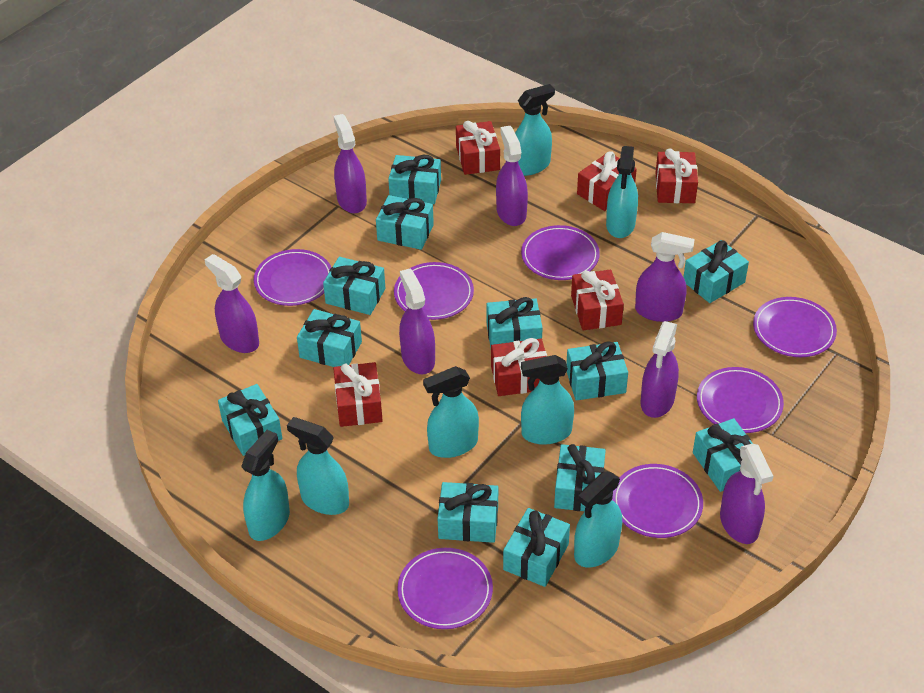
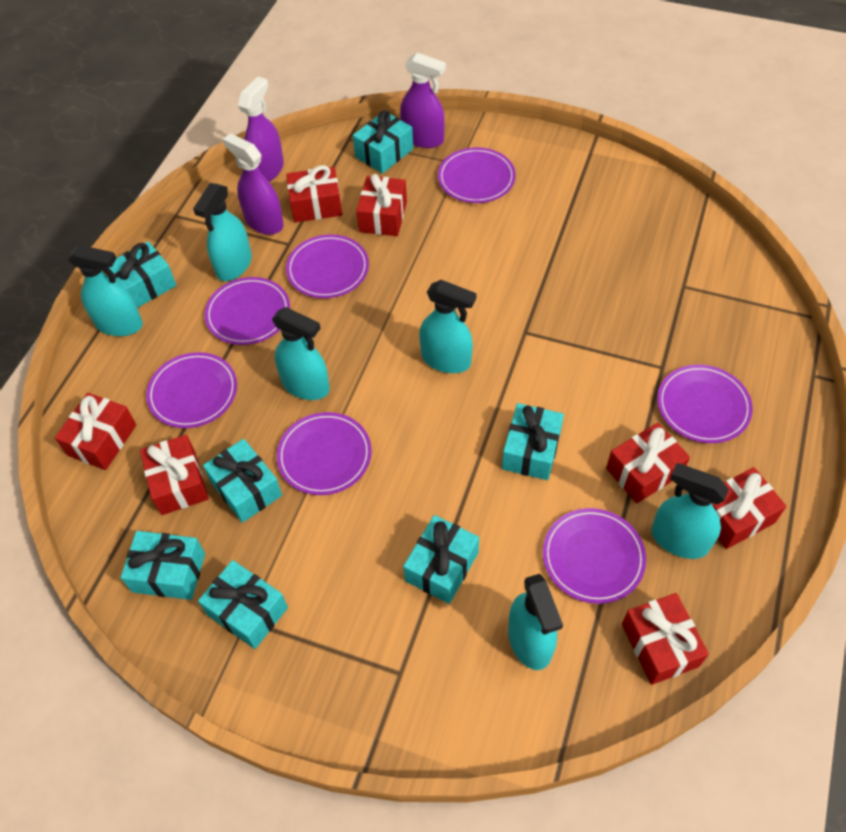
purple spray bottle: [204,254,259,353] [334,114,367,213] [399,269,435,374] [496,126,528,226] [635,232,695,322] [640,321,679,418] [720,444,773,544] = 7 -> [222,133,284,235] [238,77,284,182] [400,53,446,148] = 3
red gift: [333,362,383,427] [456,121,500,175] [491,338,547,396] [571,269,624,330] [577,151,637,211] [655,149,698,203] = 6 -> [55,393,136,470] [140,435,208,515] [286,165,342,222] [356,174,407,236] [606,423,690,503] [622,593,709,685] [712,467,786,549] = 7
turquoise gift: [218,384,282,456] [297,309,362,367] [323,257,385,315] [376,195,434,250] [388,155,441,204] [438,482,498,543] [487,297,543,347] [503,508,570,587] [554,444,606,511] [566,341,628,400] [684,240,749,303] [693,418,753,492] = 12 -> [107,241,177,308] [121,531,205,600] [198,560,288,649] [203,439,282,523] [353,110,413,174] [403,515,479,604] [502,403,564,480] = 7
turquoise spray bottle: [241,430,290,541] [287,417,349,515] [423,366,479,458] [515,84,555,176] [521,355,574,445] [574,471,622,568] [606,146,638,238] = 7 -> [68,245,143,336] [193,183,252,281] [272,307,330,400] [419,280,477,373] [508,574,563,670] [651,463,729,559] = 6

